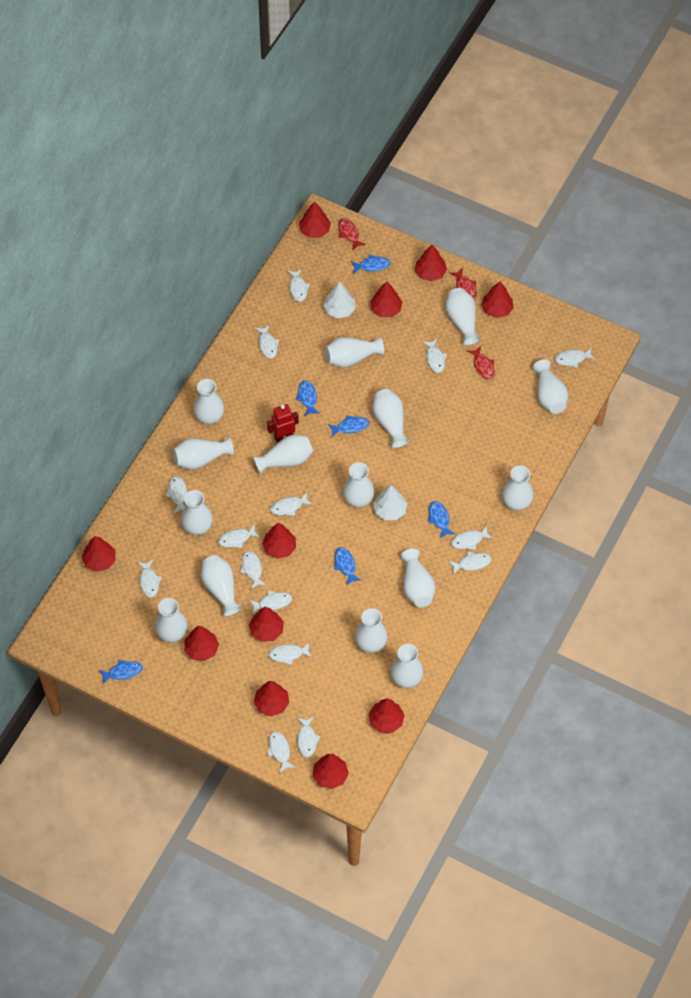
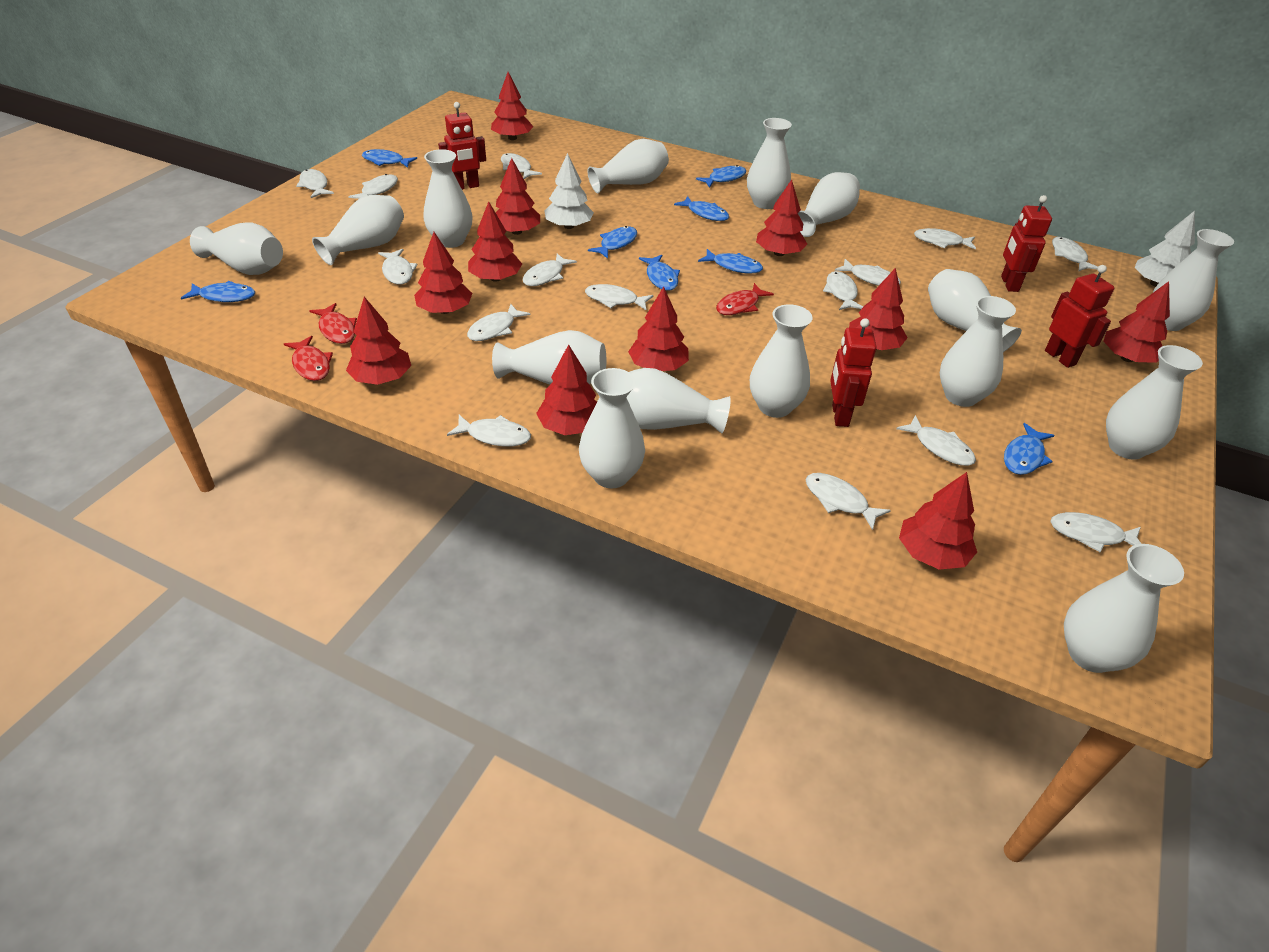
blue fish: [99,660,143,684] [296,380,320,416] [328,415,369,437] [334,547,362,585] [351,255,391,274] [428,501,455,538] = 6 -> [181,281,255,302] [362,149,417,168] [588,226,637,259] [639,255,680,291] [674,196,729,221] [696,165,746,188] [698,249,763,273] [1004,423,1055,475] = 8
red robot: [267,404,299,442] = 1 -> [438,102,486,190] [830,318,877,427] [1001,195,1052,292] [1045,265,1114,368] = 4

